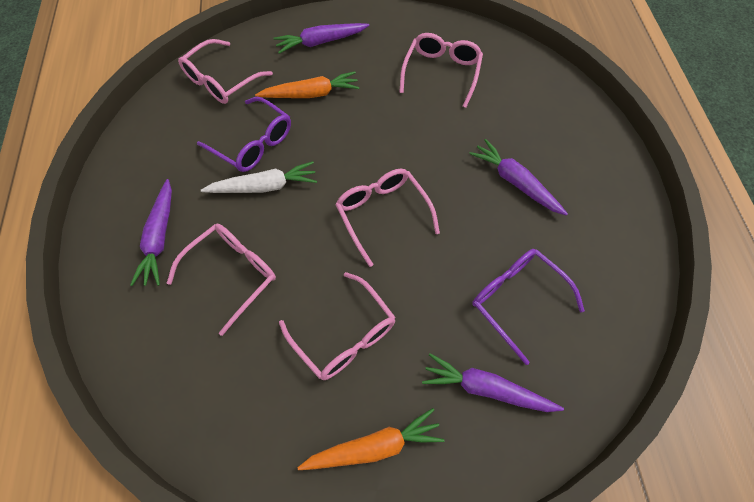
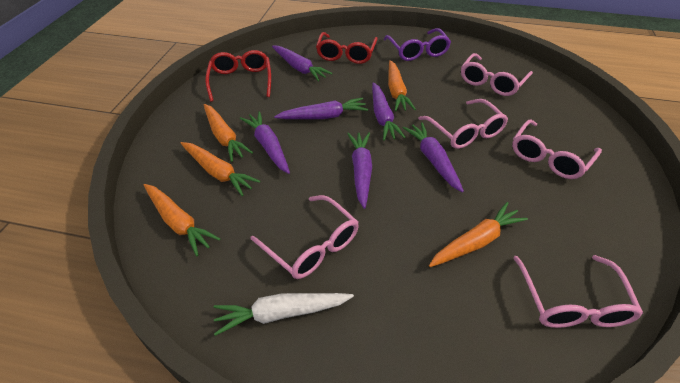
orange carrot: [255,71,360,98] [297,408,444,470] = 2 -> [144,184,220,256] [181,142,260,196] [204,104,253,162] [388,60,416,111] [429,202,528,267] = 5
purple carrot: [130,179,172,286] [274,23,370,54] [422,353,564,412] [469,139,568,216] = 4 -> [240,111,290,174] [272,46,333,82] [274,98,368,119] [347,132,372,209] [372,82,406,141] [403,122,464,192] = 6
purple glasses: [197,97,291,172] [472,249,585,365] = 2 -> [384,28,451,61] = 1
red glasses: none = 0 -> [205,50,271,102] [316,32,378,64] = 2

